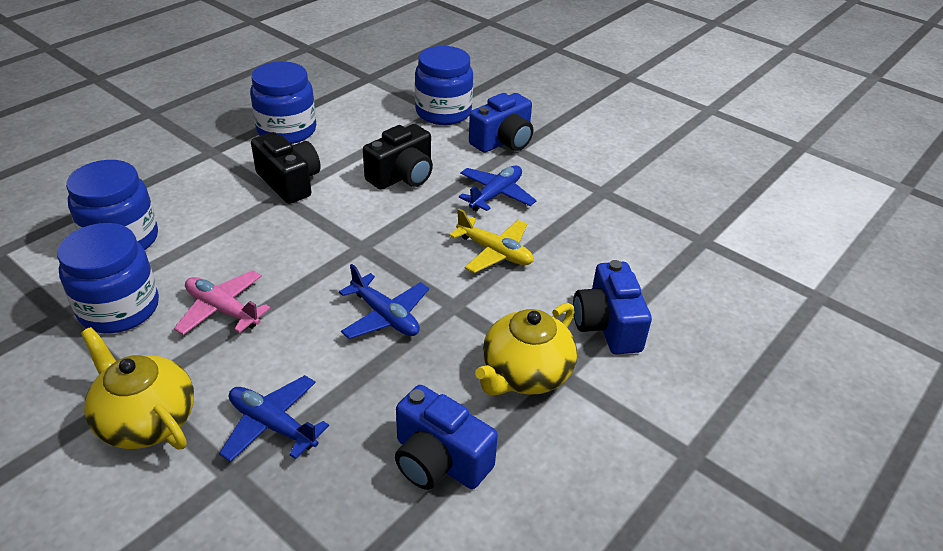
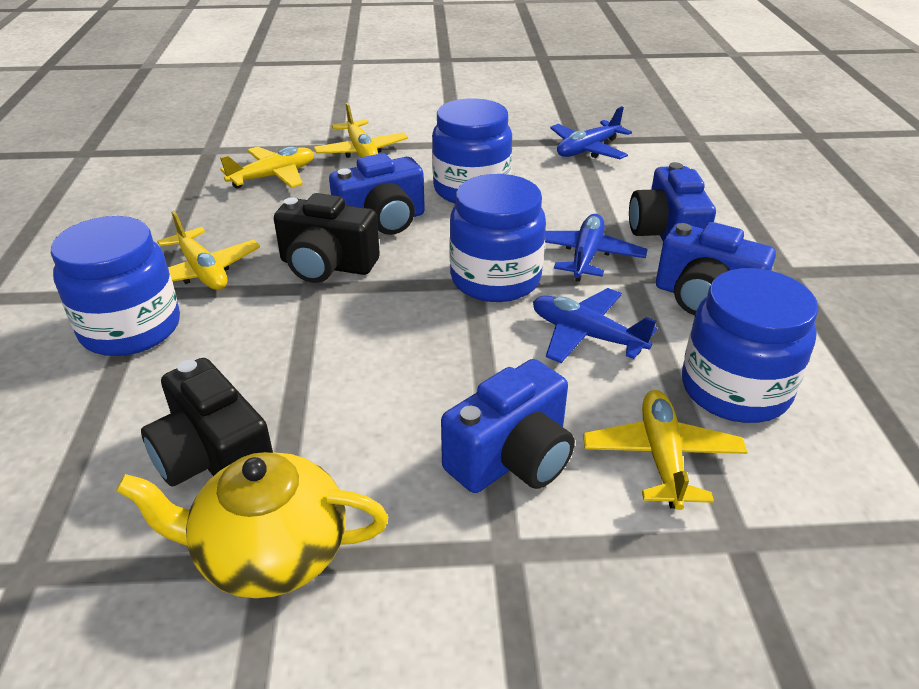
blue camera: [395,385,498,490] [469,93,533,153] [573,260,652,354] = 3 -> [329,153,425,235] [441,359,575,493] [629,162,716,241] [656,222,776,315] = 4
pink plane: [174,270,271,335] = 1 -> none = 0
yellow plane: [449,208,533,273] = 1 -> [157,211,260,290] [220,146,314,189] [313,103,408,158] [583,390,748,510] = 4
yellow teapot: [81,327,194,449] [475,303,577,395] = 2 -> [116,452,388,598] = 1

